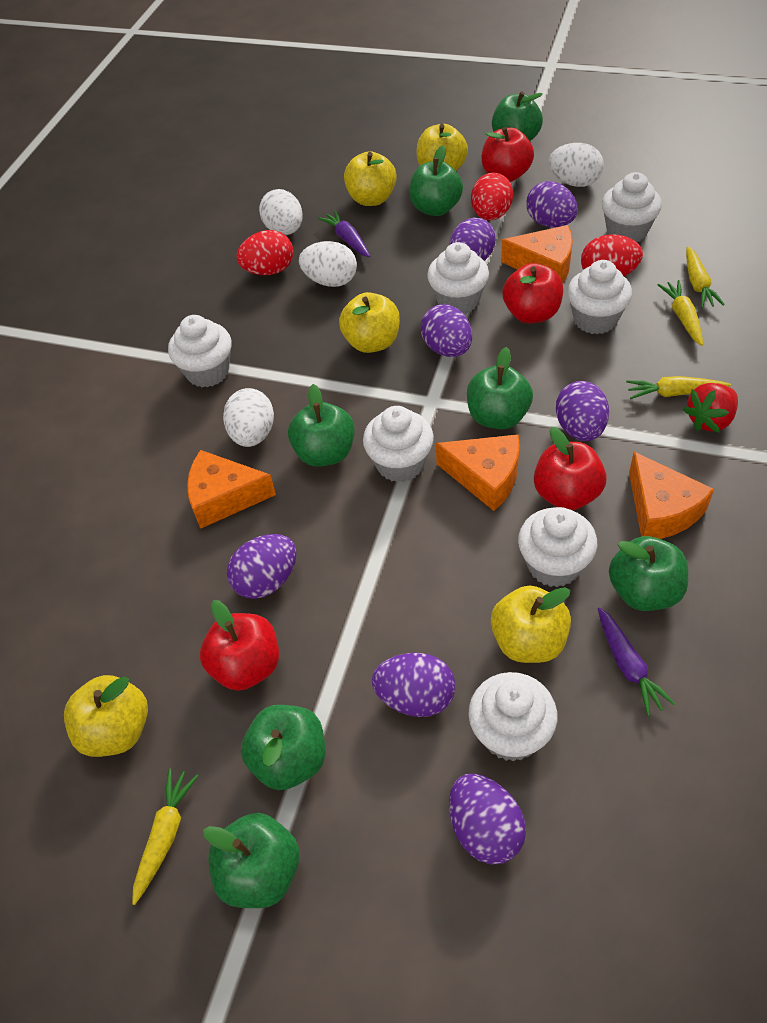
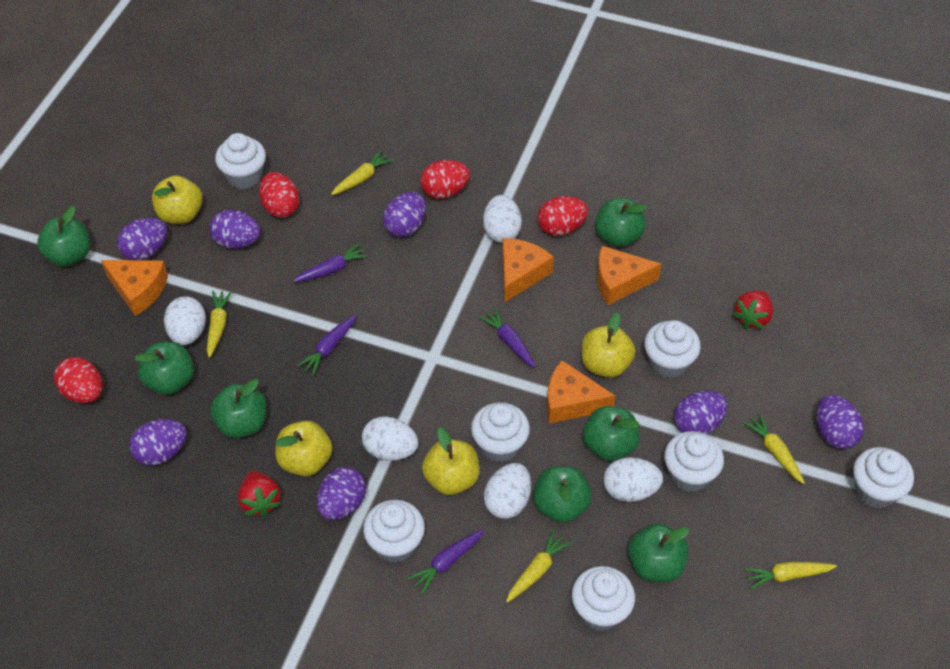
purple carrot: [318,210,370,257] [598,607,676,716] = 2 -> [293,243,368,282] [297,315,356,375] [408,530,484,594] [479,308,536,368] = 4
red apple: [200,600,279,691] [481,127,534,182] [502,263,563,323] [534,427,607,510] = 4 -> none = 0
red egg: [236,230,294,275] [471,173,513,220] [581,234,643,276] = 3 -> [54,357,103,403] [259,172,299,218] [420,160,470,199] [538,196,588,236] = 4
red strawberry: [683,383,738,433] = 1 -> [238,471,281,517] [733,291,773,329] = 2
white egg: [223,388,274,447] [259,189,303,235] [299,241,357,287] [548,143,604,187] = 4 -> [164,296,206,345] [362,417,419,461] [483,195,522,243] [484,463,531,519] [603,457,663,502] = 5
yellow apple: [64,675,148,757] [339,292,400,353] [344,151,397,206] [417,124,468,171] [491,586,571,663] = 5 -> [152,175,203,224] [275,421,333,476] [422,427,479,495] [581,313,636,378] = 4
yellow carrot: [132,768,199,905] [626,376,731,399] [658,280,703,346] [686,246,725,308] = 4 -> [207,291,232,358] [331,150,393,195] [506,530,571,603] [743,413,805,484] [744,562,837,589] = 5

